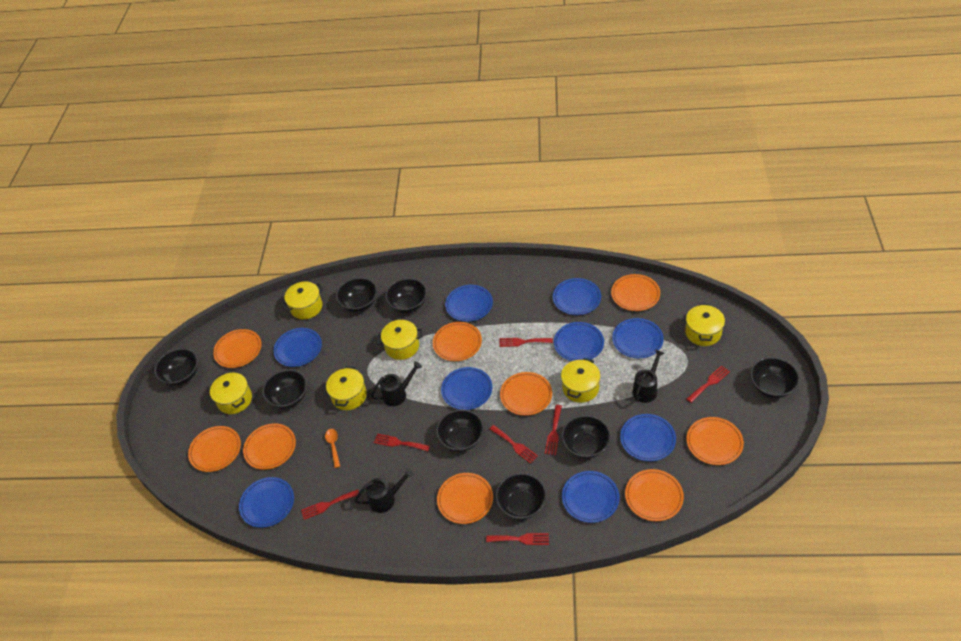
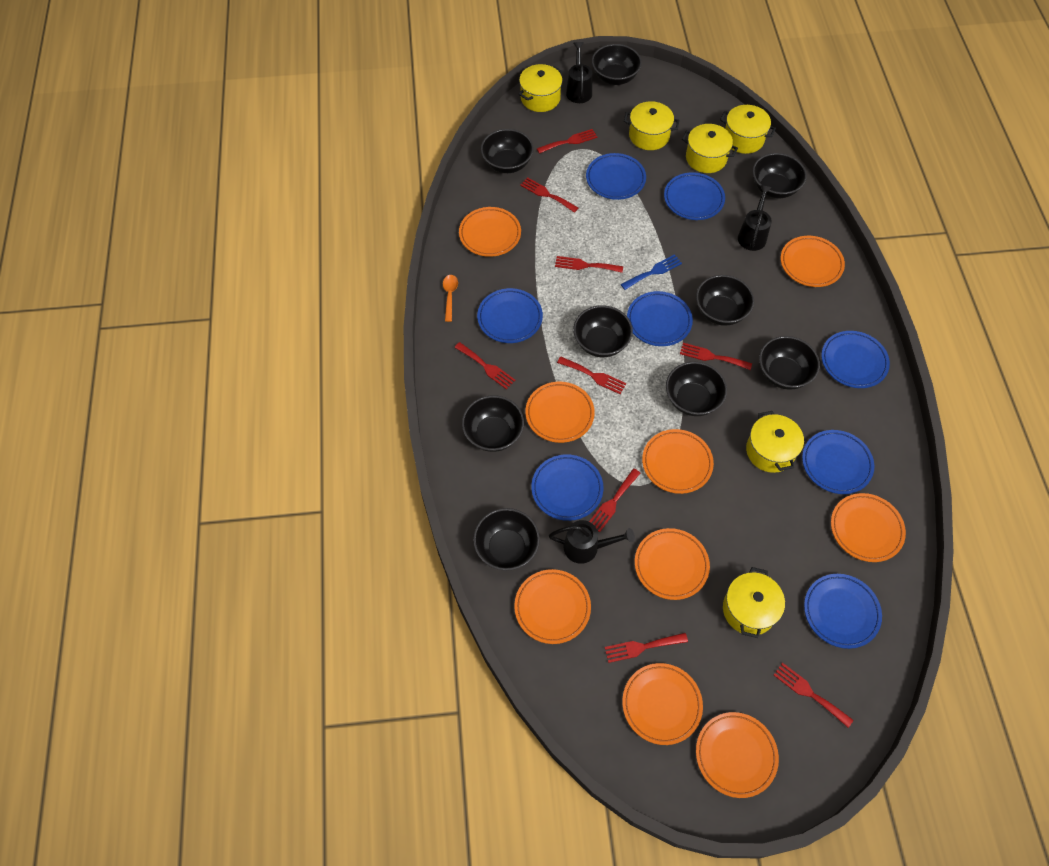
black bowl: [154,348,198,386] [262,369,307,409] [336,278,377,312] [385,278,427,313] [436,409,484,452] [496,473,546,520] [561,415,611,459] [750,357,800,398] = 8 -> [462,395,524,452] [473,508,540,571] [481,129,534,173] [573,305,633,357] [592,44,642,85] [666,362,727,416] [696,275,754,326] [752,153,807,198] [759,336,820,390] = 9
blue fork: none = 0 -> [621,254,682,290] = 1
blue plate: [239,477,294,528] [273,328,322,367] [441,367,492,410] [445,285,493,322] [553,278,601,315] [554,322,604,361] [562,471,619,523] [612,318,664,358] [620,414,676,462] = 9 -> [477,288,543,343] [531,454,603,521] [586,153,646,200] [627,291,693,346] [664,172,725,220] [802,430,874,494] [804,574,882,649] [821,331,890,388] = 8
red fork: [301,489,359,520] [374,434,430,451] [486,533,549,545] [490,425,538,464] [499,338,553,347] [545,405,562,455] [687,366,730,403] = 7 -> [454,342,515,389] [520,177,578,213] [537,129,597,154] [555,256,623,273] [557,356,626,394] [589,468,640,532] [605,633,688,663] [680,343,752,370] [774,663,853,728] = 9

